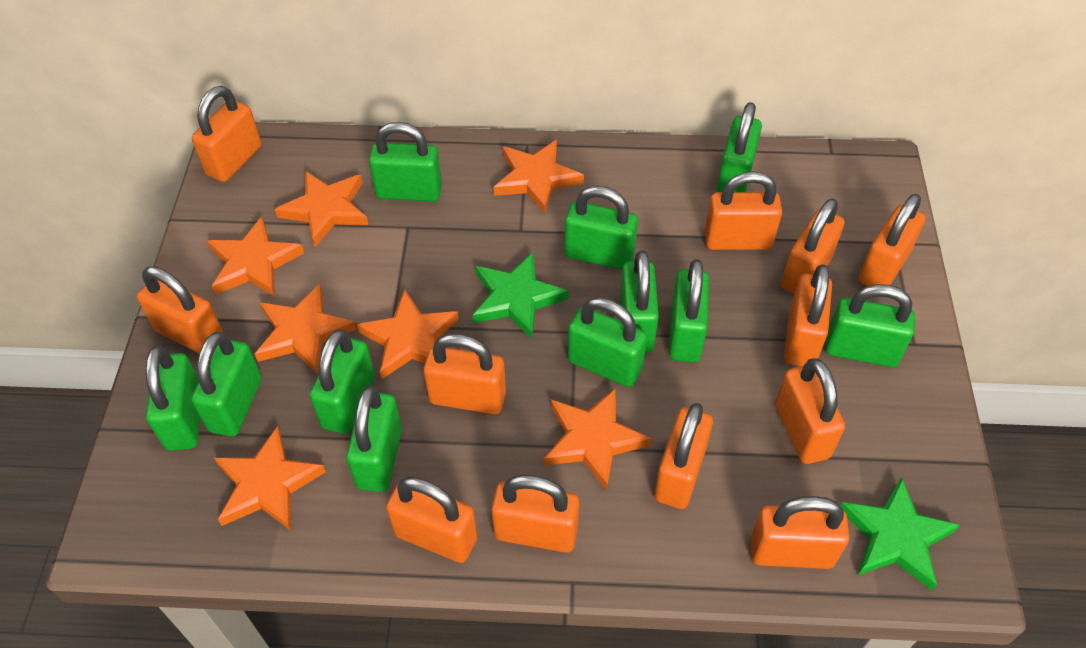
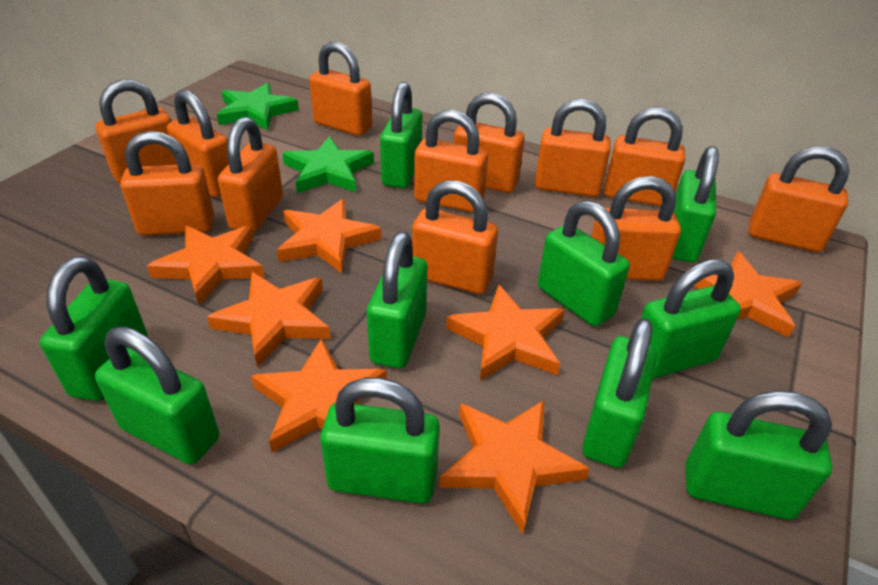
green padlock: [146,346,200,451] [191,332,262,437] [310,329,375,434] [346,386,402,492] [369,122,442,202] [565,186,638,270] [568,297,647,387] [620,251,659,353] [669,259,709,363] [716,102,762,192] [825,284,915,367] = 11 -> [40,256,148,401] [95,326,219,464] [320,378,440,504] [367,232,427,368] [380,82,422,188] [538,201,630,326] [582,318,657,468] [641,259,741,379] [672,146,719,262] [686,391,832,520] = 10

